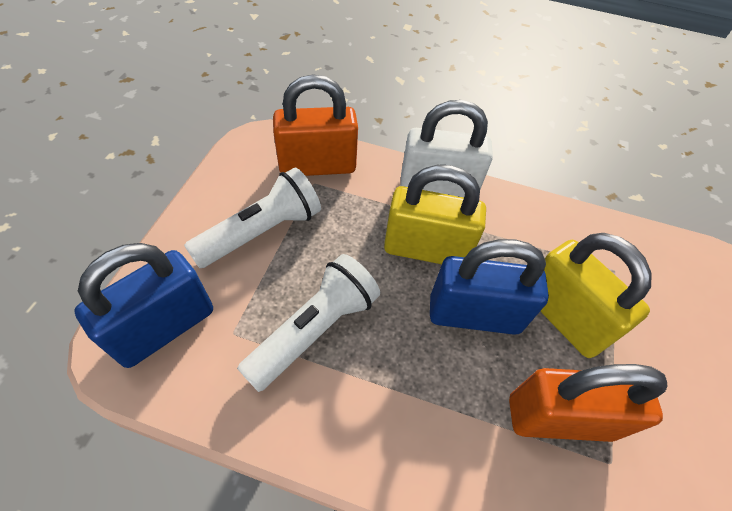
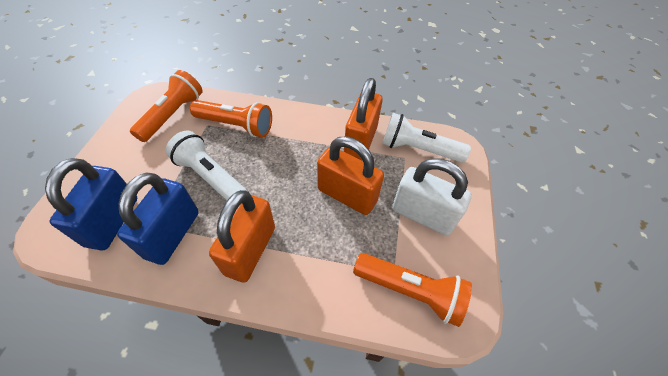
orange flashlight: none = 0 -> [130,70,203,142] [190,100,272,137] [353,253,472,327] = 3
orange padlock: [273,74,358,176] [509,364,668,442] = 2 -> [209,190,275,283] [317,136,384,215] [344,78,383,161] = 3
yellow padlock: [384,165,486,264] [540,233,652,358] = 2 -> none = 0

